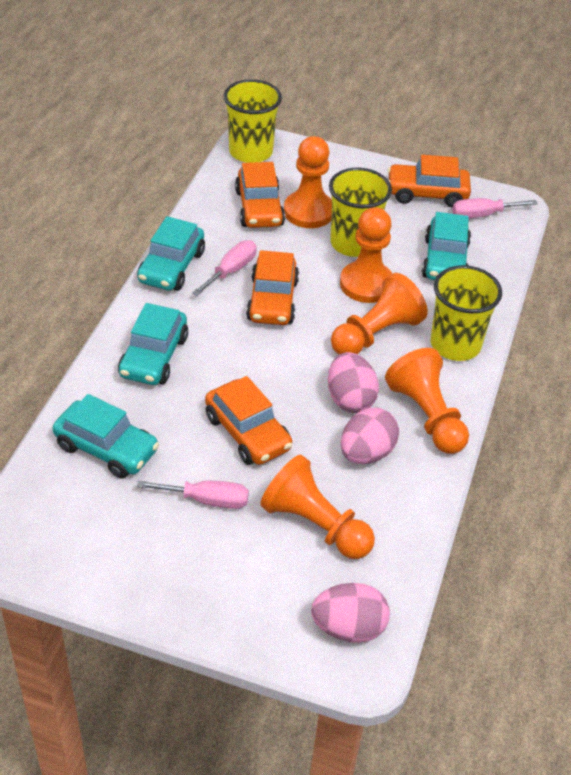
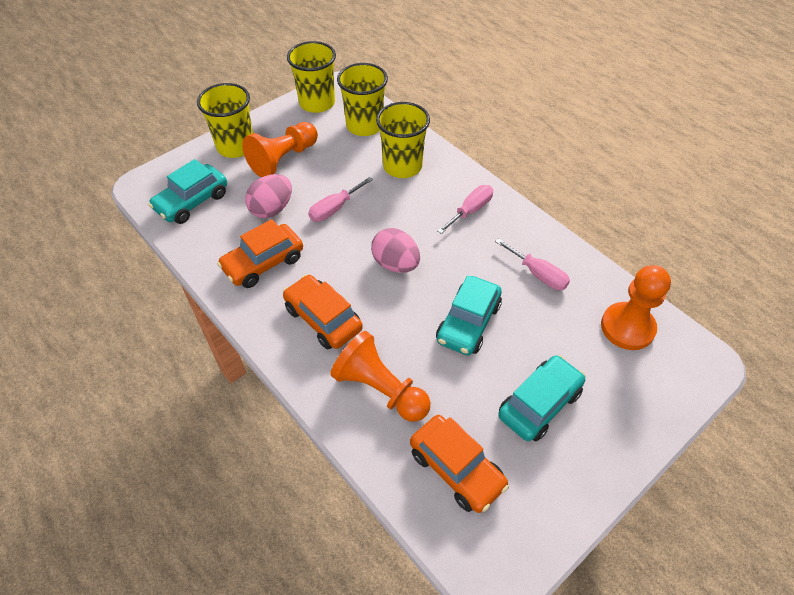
orange car: [205,376,292,465] [235,162,285,228] [246,250,299,325] [387,155,471,208] = 4 -> [217,219,303,288] [283,275,363,349] [410,415,509,513] = 3
orange pawn: [260,455,375,559] [284,136,332,228] [331,273,428,355] [340,207,393,303] [385,348,469,454] = 5 -> [242,122,318,177] [330,331,431,422] [601,265,671,350] = 3
pink egg: [311,583,390,643] [328,352,379,413] [341,408,399,464] = 3 -> [245,174,292,218] [371,228,420,273] = 2
turquoise car: [53,394,159,478] [118,303,188,385] [137,216,205,291] [422,212,471,280] = 4 -> [148,159,227,224] [436,275,502,356] [498,355,586,441] = 3
yellow cup: [224,79,282,163] [329,168,392,257] [431,265,502,361] = 3 -> [197,83,253,158] [287,41,336,113] [337,63,388,136] [376,102,430,178] = 4

